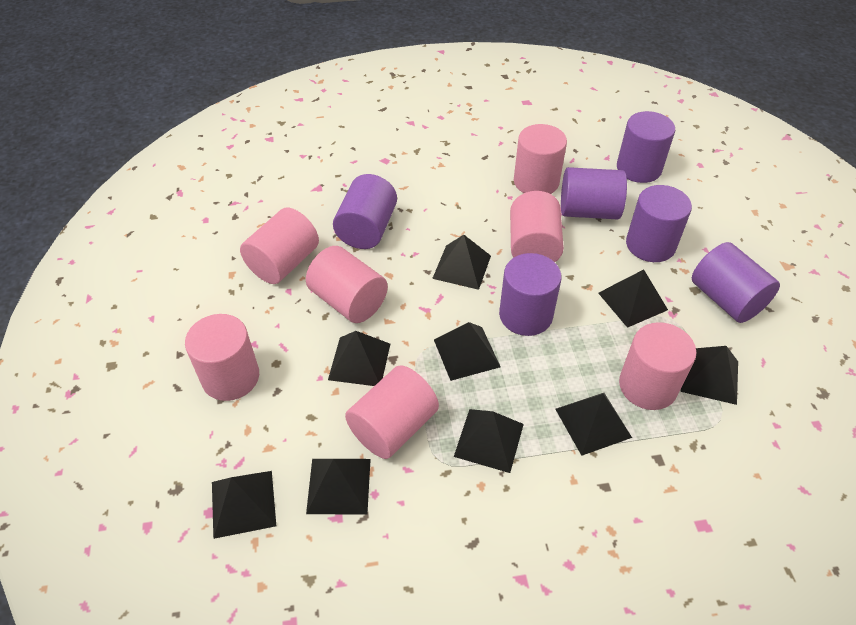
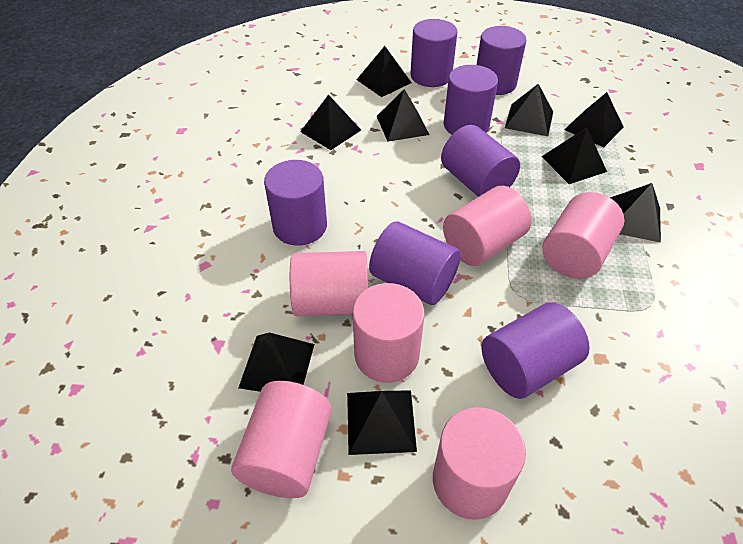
pink cylinder: [185,314,259,401] [240,208,319,284] [306,246,388,323] [345,365,439,459] [510,191,564,262] [514,124,567,194] [619,322,697,410] = 7 -> [231,381,332,498] [290,251,368,316] [353,283,424,383] [433,407,526,520] [443,186,532,266] [542,192,624,279] = 6
purple cylinder: [333,174,397,249] [499,253,561,336] [561,167,627,220] [617,111,675,183] [626,185,692,262] [692,242,780,323] = 6 -> [264,160,327,246] [369,221,461,305] [410,19,458,87] [441,125,520,197] [444,65,498,135] [477,26,526,95] [482,302,590,399] = 7

